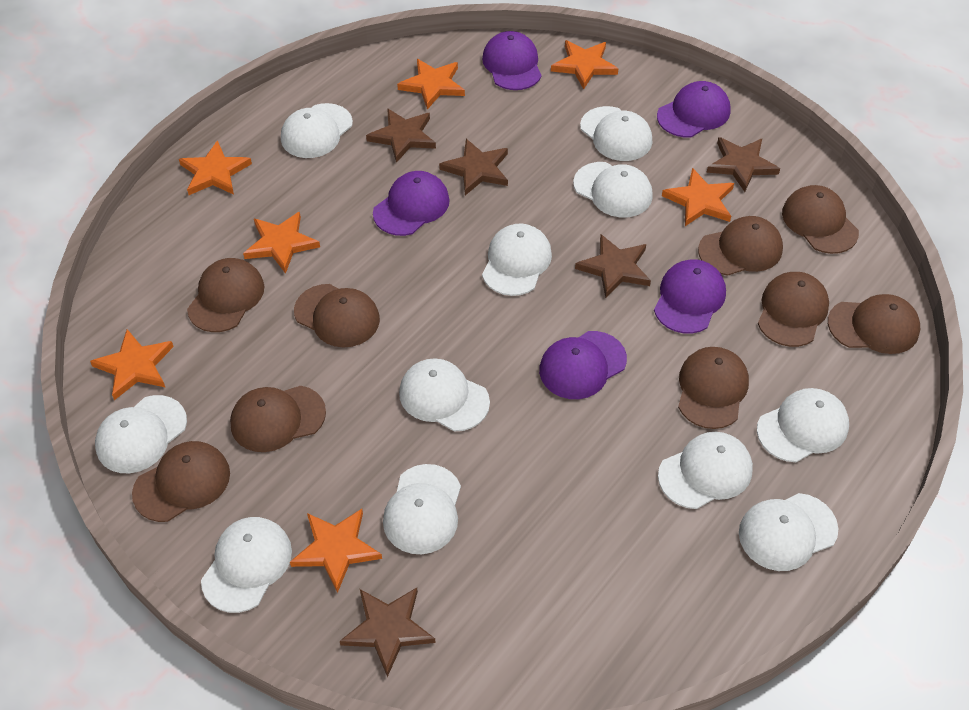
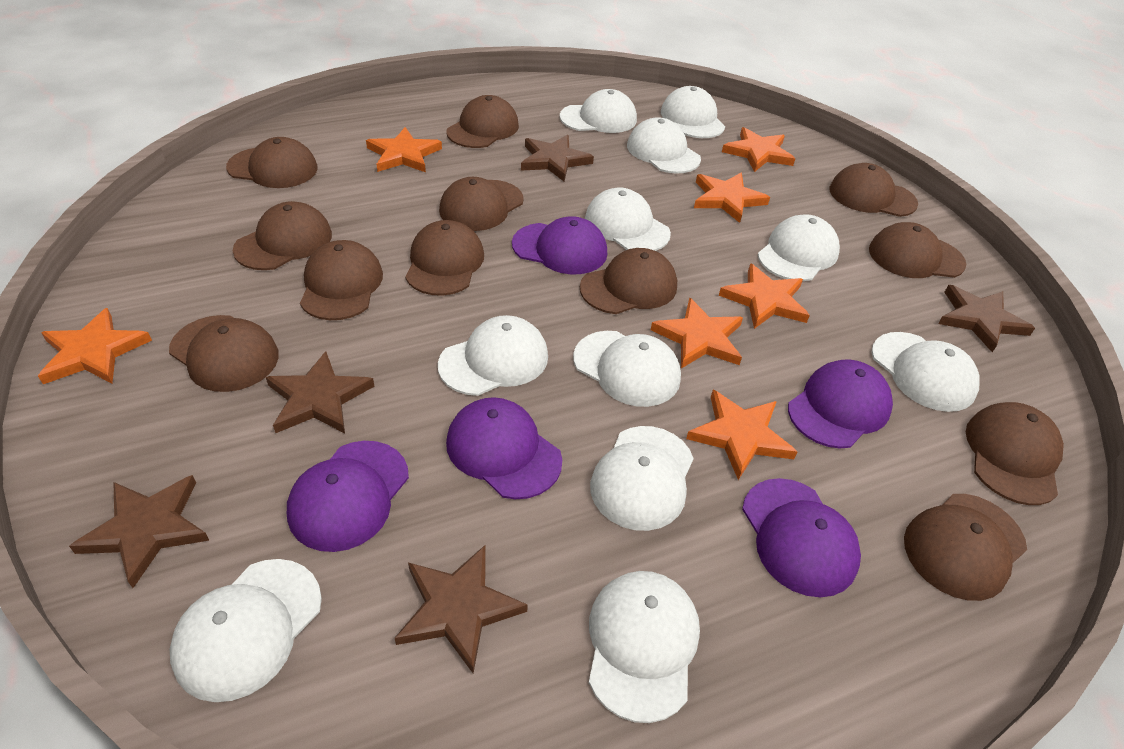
brown cap: [132,441,230,522] [187,258,264,332] [230,386,326,452] [294,284,380,347] [678,347,749,429] [698,216,783,276] [758,272,829,347] [782,185,859,254] [828,294,920,354] = 9 -> [169,315,279,392] [226,137,317,188] [233,201,332,270] [300,240,383,320] [405,220,484,296] [439,177,524,231] [446,95,519,148] [580,248,677,314] [829,163,918,217] [869,222,966,278] [904,494,1027,601] [966,402,1064,505] = 12

